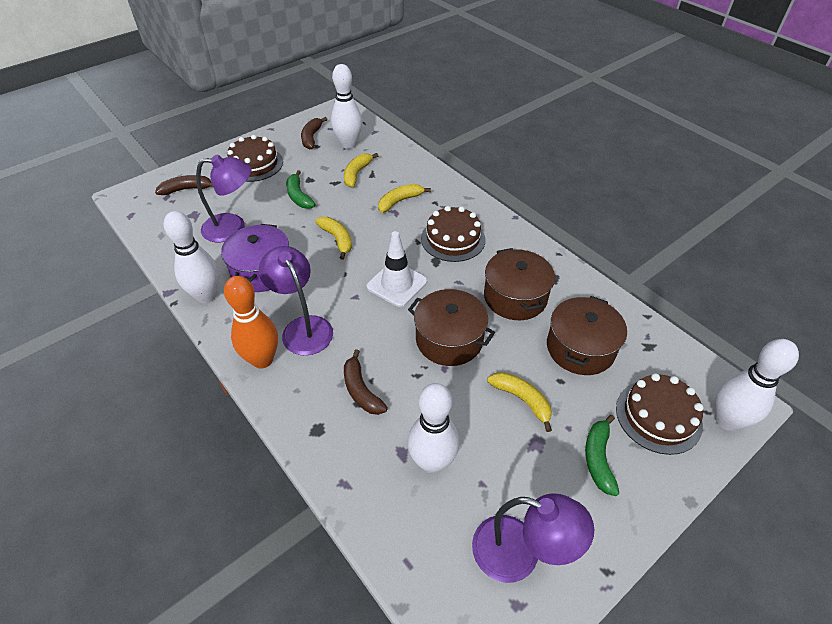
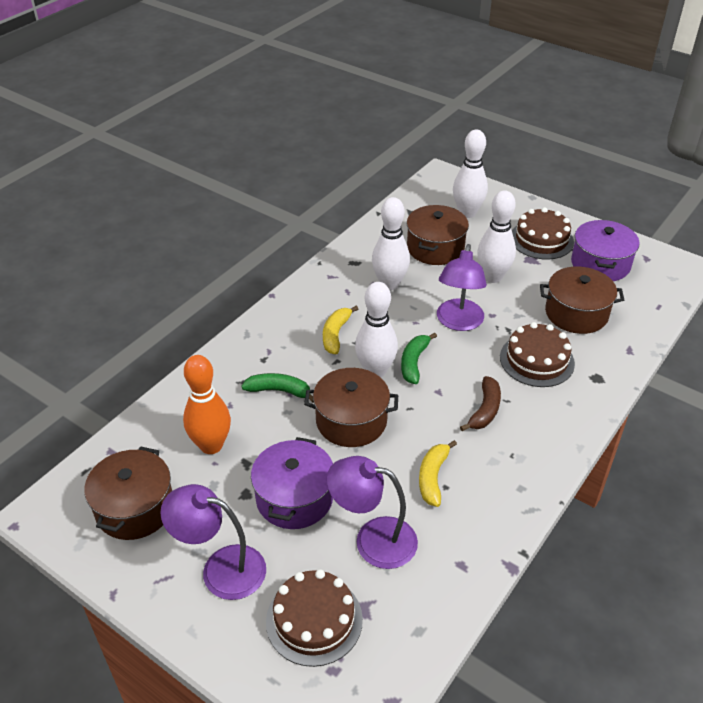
brown banana: [155,175,213,195] [301,117,327,149] [344,349,388,415] = 3 -> [460,376,501,431] = 1
brown pot: [408,289,495,366] [484,248,555,320] [547,296,627,375] = 3 -> [84,446,172,540] [304,368,398,447] [407,205,469,265] [540,267,624,334] = 4
purple pot: [221,224,289,292] = 1 -> [251,437,333,529] [571,220,640,281] = 2
white traffic cone: [366,231,427,307] = 1 -> none = 0
yellow banana: [315,217,352,260] [344,153,378,187] [378,184,431,213] [487,372,552,432] = 4 -> [323,306,358,354] [419,440,457,507] = 2

